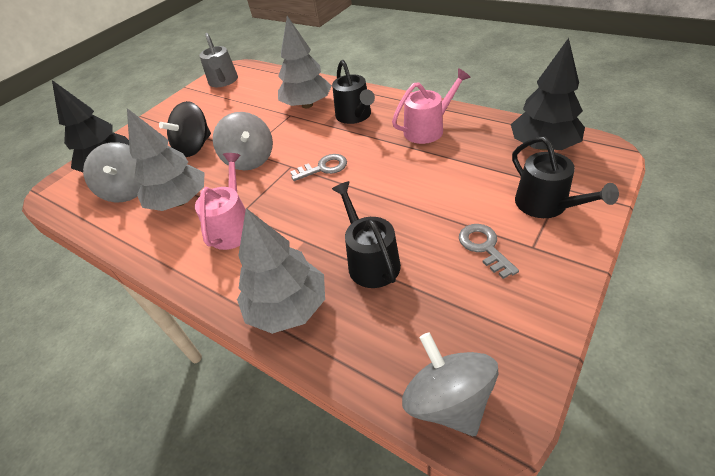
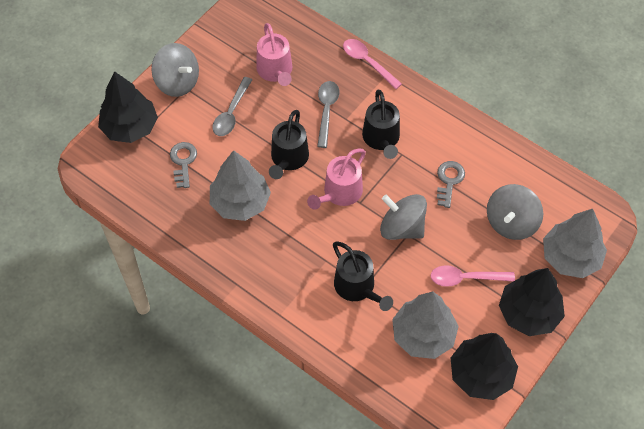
black spinning top: [159,101,211,157] = 1 -> none = 0
black tree: [52,80,129,172] [511,38,585,150] = 2 -> [98,71,158,143] [451,333,518,400] [499,268,565,336] = 3
grey spoon: none = 0 -> [212,77,252,136] [317,81,339,148] = 2
grey watering can: [199,33,238,87] = 1 -> none = 0
pink spoon: none = 0 -> [343,39,402,89] [431,265,515,287] = 2

